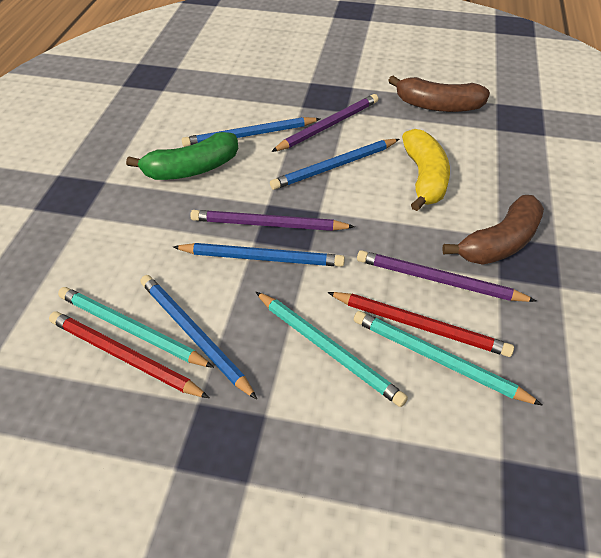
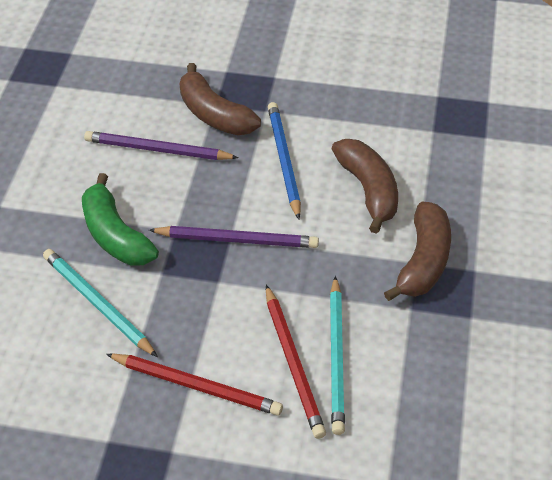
blue pencil: [141,275,257,399] [173,243,345,267] [182,117,320,147] [270,139,399,190] = 4 -> [268,102,301,219] = 1
brown banana: [388,76,490,112] [442,195,544,265] = 2 -> [179,63,261,135] [332,139,398,234] [384,202,451,301] = 3
purple pencil: [190,210,355,231] [271,94,379,152] [357,250,536,302] = 3 -> [84,131,239,160] [149,226,319,248] = 2
turquoise pencil: [58,287,214,368] [256,292,408,407] [354,311,542,405] = 3 -> [43,249,158,357] [330,276,345,435] = 2
yellow banana: [402,129,450,211] = 1 -> none = 0

